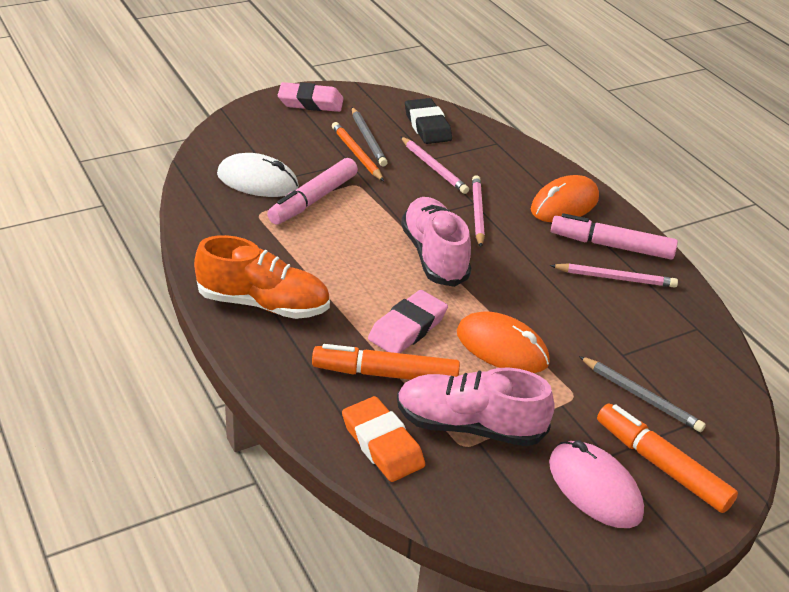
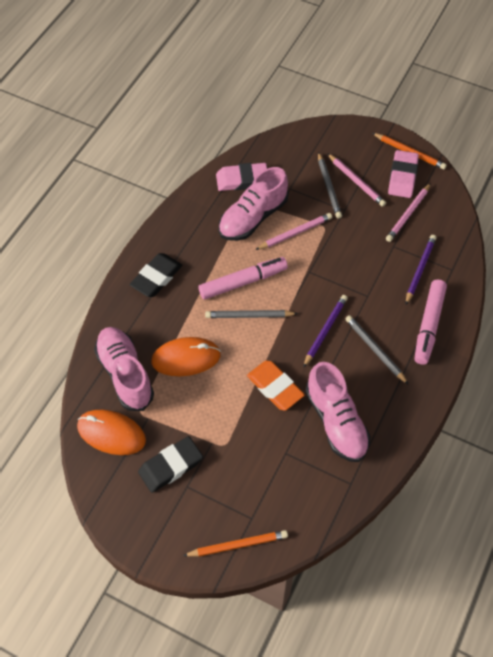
black eraser: [405,98,452,144] = 1 -> [130,253,182,297] [138,436,203,493] = 2
grey pencil: [352,107,388,166] [579,356,706,432] = 2 -> [205,310,298,318] [318,152,342,218] [346,315,409,385] = 3
orange marker: [312,344,460,380] [597,404,738,513] = 2 -> none = 0
orange pencil: [332,122,384,181] = 1 -> [183,530,288,557] [372,133,447,169] = 2
orange shoe: [194,235,330,319] = 1 -> none = 0
pink mouse: [549,440,644,528] = 1 -> none = 0
pink shoe: [397,368,555,446] [401,197,472,287] = 2 -> [94,327,154,411] [219,167,289,241] [305,362,370,462] = 3
purple pencil: none = 0 -> [303,295,348,368] [406,235,436,304] = 2
white mouse: [217,153,299,197] = 1 -> none = 0

